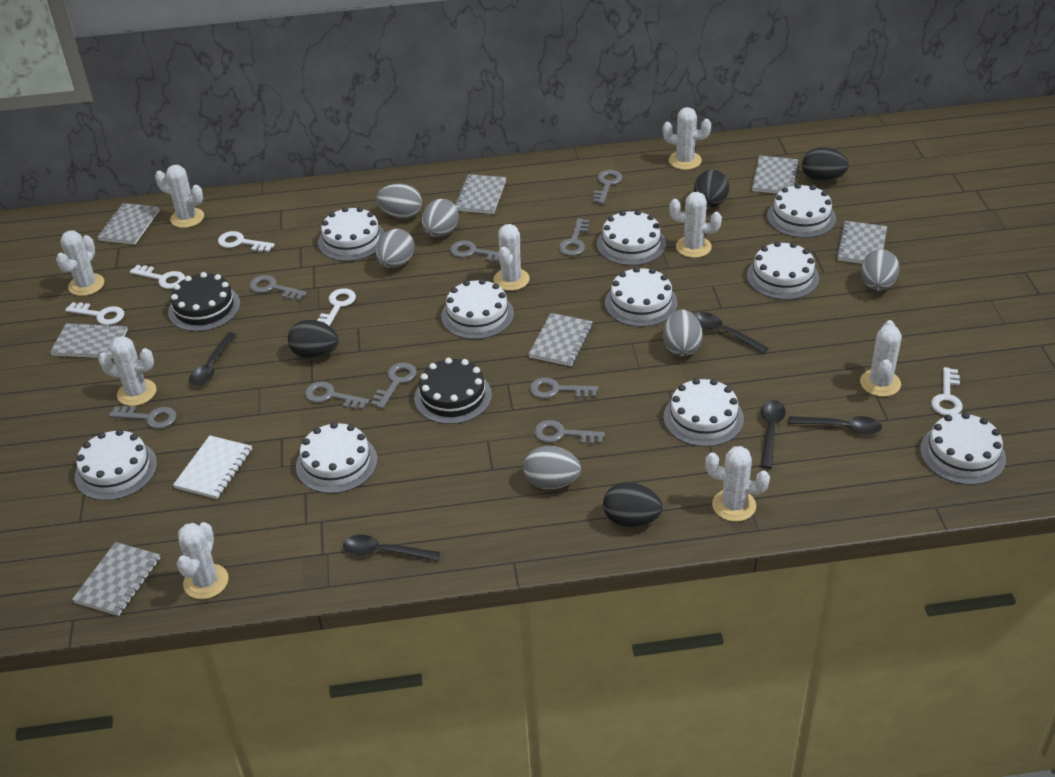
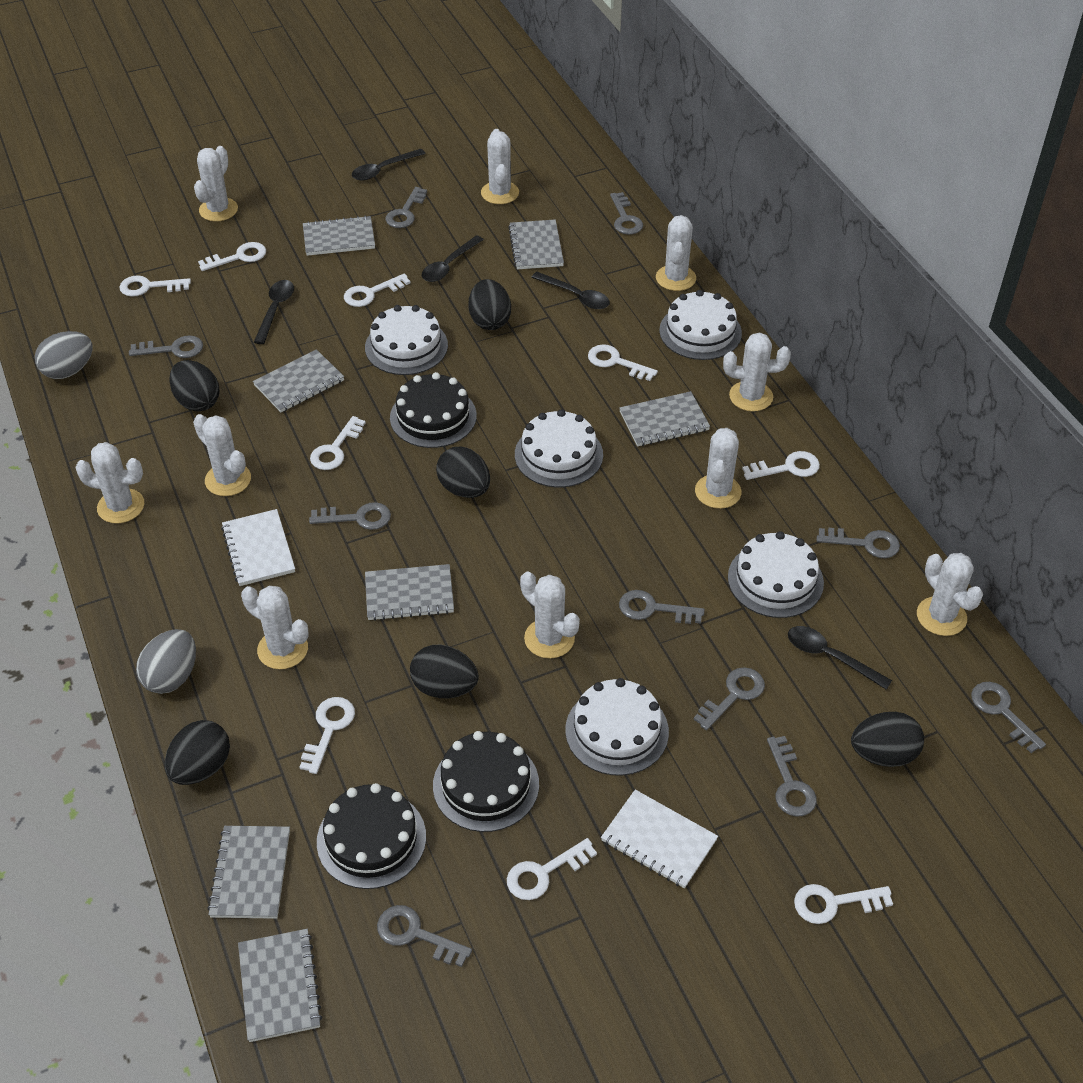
black cake: [168,272,240,332] [414,358,492,424] = 2 -> [317,783,426,889] [390,372,477,448] [433,731,539,832] = 3
black egg: [288,320,339,359] [603,482,663,527] [694,170,729,208] [802,147,849,182] = 4 -> [165,720,230,785] [169,360,220,412] [410,645,479,698] [436,447,490,498] [468,279,511,330] [851,712,924,767] = 6
grey egg: [376,184,422,219] [376,229,414,268] [421,199,459,237] [523,446,581,489] [663,309,702,356] [861,249,900,291] = 6 -> [35,331,93,379] [136,629,196,694] = 2
grey key: [109,406,177,429] [250,275,306,300] [305,381,369,410] [371,363,417,409] [450,240,499,262] [530,377,598,399] [534,420,605,444] [559,218,589,256] [592,170,622,204] = 9 -> [129,335,203,358] [309,502,391,530] [377,905,472,967] [386,187,427,228] [610,192,643,235] [619,590,705,624] [693,667,765,730] [767,736,817,817] [817,528,900,558] [971,682,1046,753] = 10
white cactus: [56,230,104,296] [98,336,156,406] [155,165,204,228] [177,522,229,599] [493,224,530,291] [662,107,711,170] [669,192,722,258] [705,446,770,522] [860,320,902,397] = 9 -> [75,442,144,523] [193,414,251,496] [194,146,238,221] [241,586,308,669] [481,129,519,204] [520,572,580,658] [656,215,696,291] [695,428,742,509] [723,333,791,411] [917,553,983,636] = 10
white cake: [75,429,157,501] [296,422,377,494] [318,207,385,261] [441,279,514,339] [597,210,666,266] [605,267,678,327] [664,378,744,447] [747,241,819,300] [767,183,836,238] [920,412,1006,485] = 10 -> [365,305,448,375] [515,409,603,487] [565,678,669,776] [659,290,742,360] [728,531,824,618] = 5
white key: [65,302,124,325] [130,265,185,289] [218,231,275,252] [317,288,356,326] [931,367,963,415] = 5 -> [119,275,191,297] [198,242,266,271] [300,697,355,774] [310,416,366,470] [344,273,411,307] [507,838,597,900] [588,344,658,381] [742,451,820,480] [794,884,893,924] = 9
white notebook: [173,435,252,499] = 1 -> [221,509,295,586] [601,789,718,888] = 2

